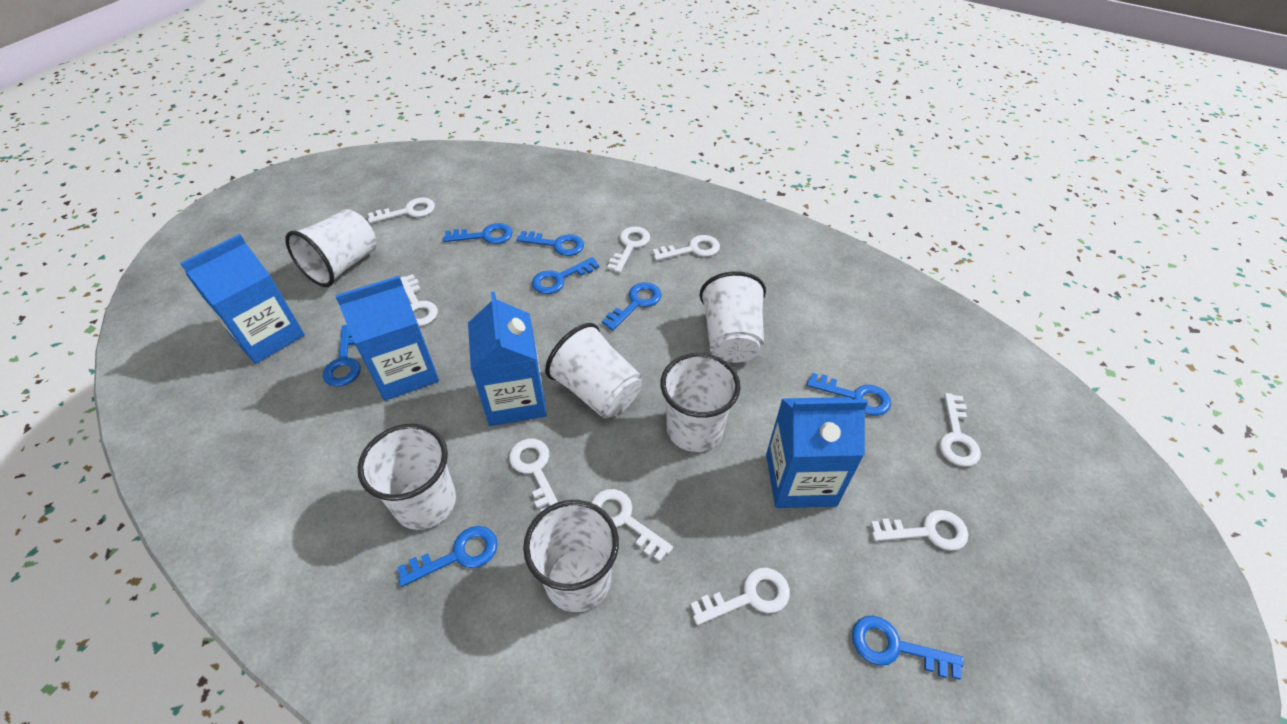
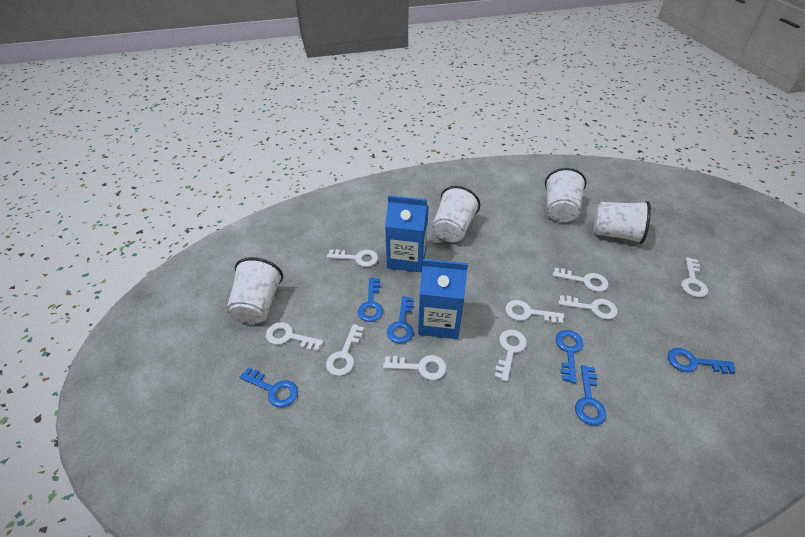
blue carton: [180,234,305,364] [335,276,439,401] [468,292,547,426] [766,397,868,508] = 4 -> [385,195,429,272] [418,259,468,339] = 2
blue key: [323,325,361,387] [397,526,498,587] [443,223,512,244] [516,231,584,256] [532,257,599,294] [602,282,662,331] [807,373,891,416] [852,616,964,680] = 8 -> [239,367,298,408] [358,278,383,322] [387,296,414,344] [556,330,583,384] [575,365,607,426] [668,348,736,374] = 6
white cup: [285,209,376,287] [358,423,456,530] [523,500,619,612] [545,323,642,418] [661,353,741,452] [700,271,766,363] = 6 -> [226,257,283,324] [432,186,480,242] [545,168,586,222] [594,201,651,244] = 4

